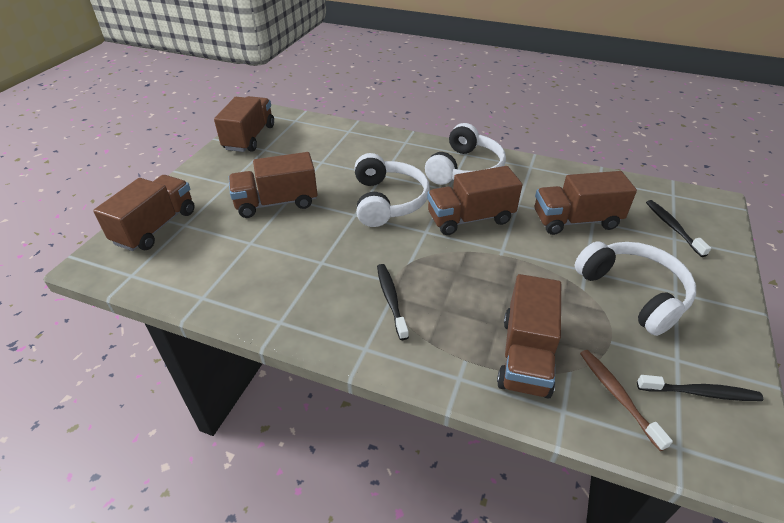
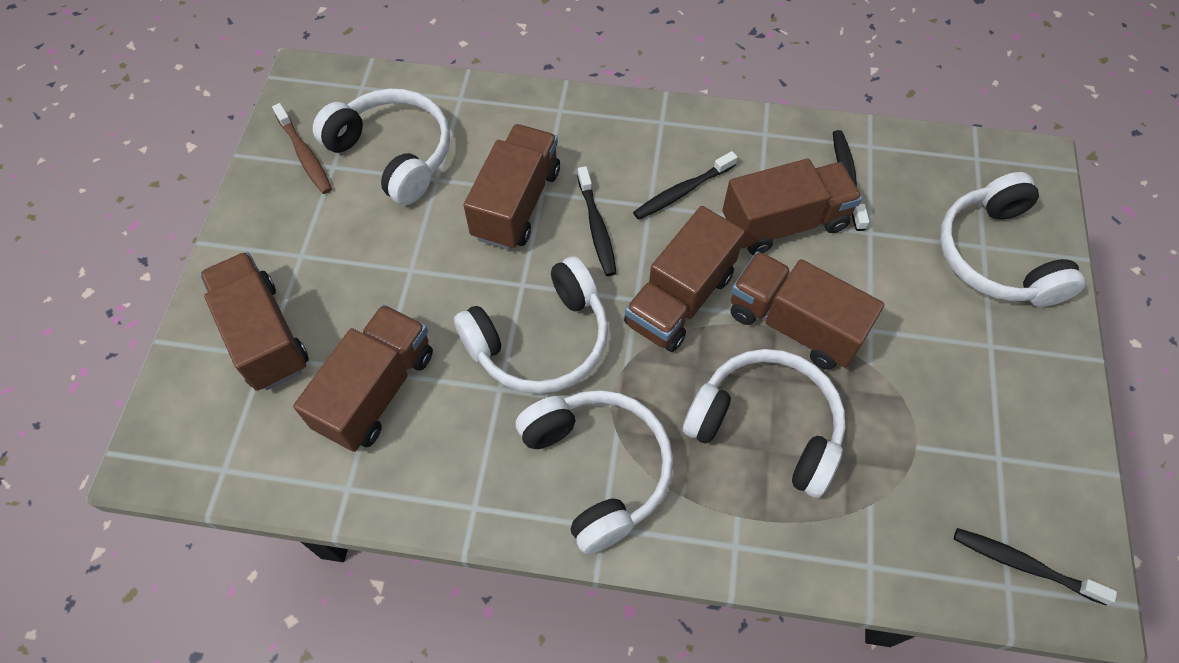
black toothbrush: [377,264,409,340] [637,375,763,401] [646,200,711,257] = 3 -> [577,166,616,276] [633,151,738,220] [833,130,869,231] [954,528,1117,605] = 4
white headphones: [355,153,430,227] [425,123,506,185] [575,241,696,336] = 3 -> [313,89,450,205] [454,256,608,394] [516,390,673,554] [683,349,846,498] [940,172,1086,307] = 5

